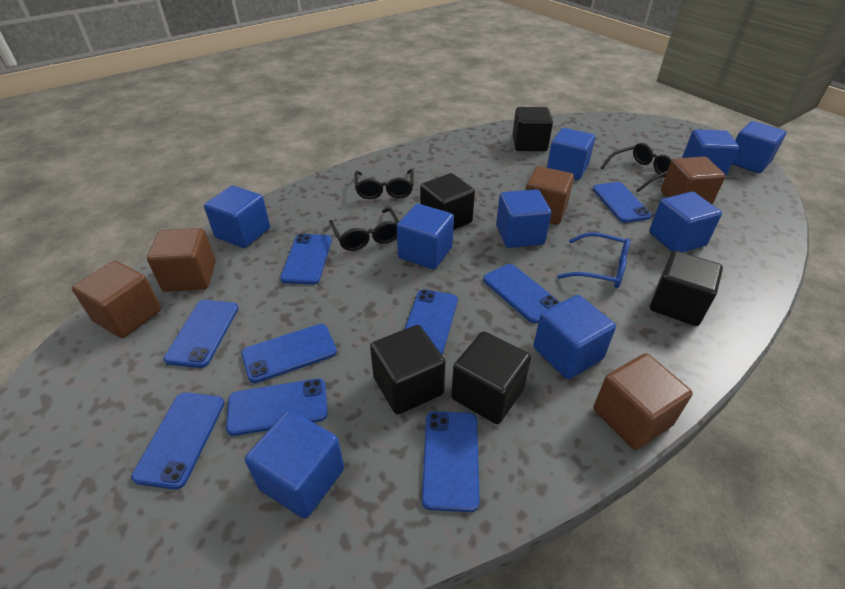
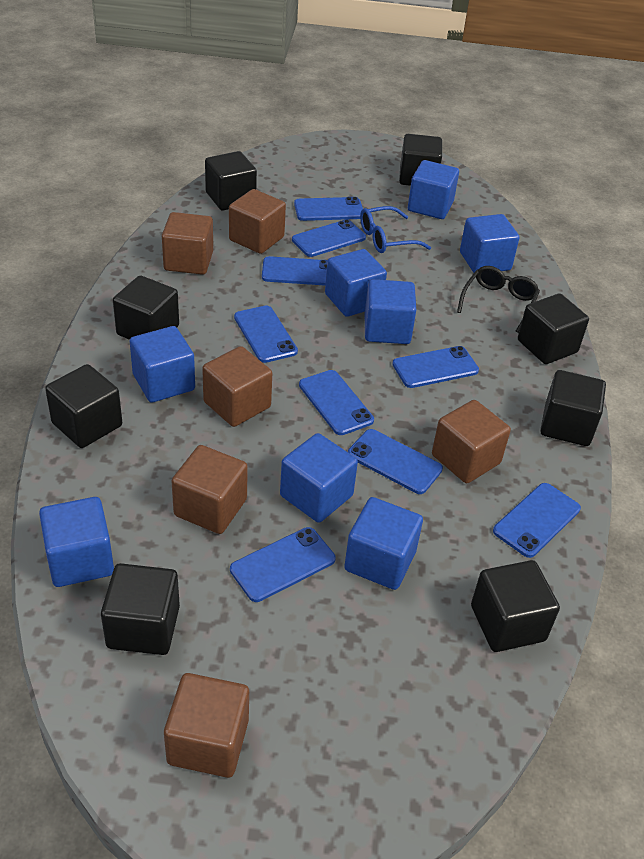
black cube: [370,325,446,415] [420,173,475,230] [451,332,531,424] [512,107,553,151] [650,251,723,326] = 5 -> [45,364,122,448] [101,563,180,655] [113,276,179,340] [205,151,257,210] [399,134,442,186] [471,560,560,652] [518,294,589,364] [540,370,606,446] = 8
black glasses: [329,208,399,251] [355,169,414,199] [601,143,672,192] = 3 -> [457,266,540,333] = 1
blue cube: [204,186,270,248] [245,410,344,519] [397,204,454,269] [496,189,551,248] [533,295,616,379] [547,128,595,180] [649,191,722,252] [682,129,739,177] [732,121,786,173] = 9 -> [39,497,114,587] [130,326,195,403] [280,433,358,523] [325,249,387,317] [344,497,423,590] [365,279,416,344] [408,160,459,219] [460,214,519,273] = 8
brown cube: [72,261,161,338] [147,228,216,292] [525,166,574,225] [594,353,693,450] [661,156,725,205] = 5 -> [162,212,213,275] [164,673,249,778] [171,445,248,534] [202,346,272,427] [229,189,286,254] [432,400,511,483] = 6

